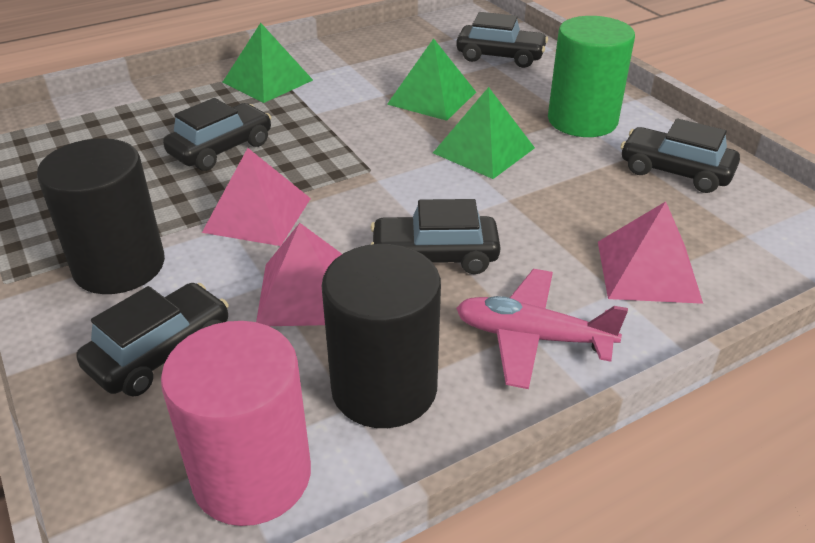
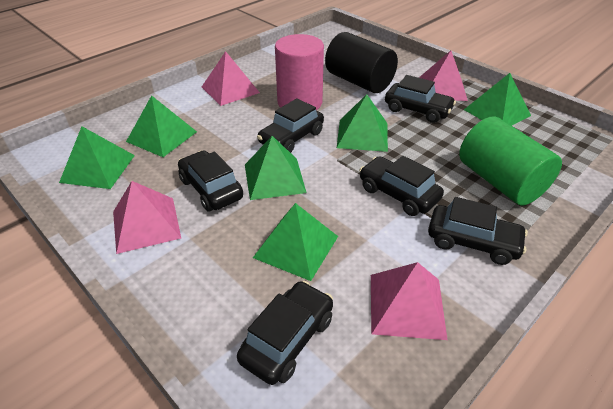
black car: [76,283,229,396] [163,98,271,171] [371,199,501,274] [456,12,548,68] [621,118,740,193] = 5 -> [178,151,243,211] [237,281,333,385] [257,98,324,153] [359,156,444,216] [385,75,456,123] [428,197,528,265] = 6
black cylinder: [37,138,165,294] [322,244,441,428] = 2 -> [325,32,398,93] = 1
green pyramid: [223,23,313,103] [387,38,476,121] [433,87,535,179] = 3 -> [59,127,135,189] [126,95,197,157] [245,136,306,200] [253,203,338,281] [337,94,388,152] [464,73,531,126] = 6
pink plane: [456,269,628,389] = 1 -> none = 0
pink pyramid: [202,148,311,246] [256,223,342,326] [598,202,703,304] = 3 -> [113,181,181,254] [202,51,260,106] [371,262,448,340] [419,51,468,101] = 4

